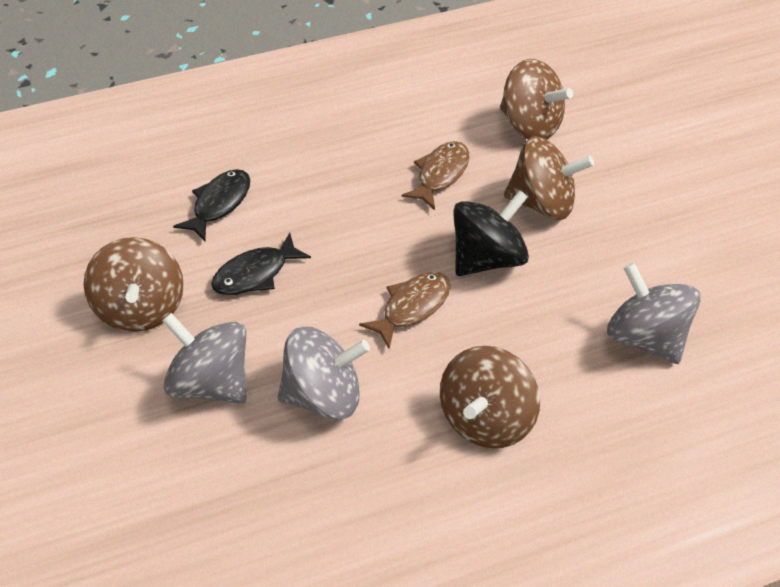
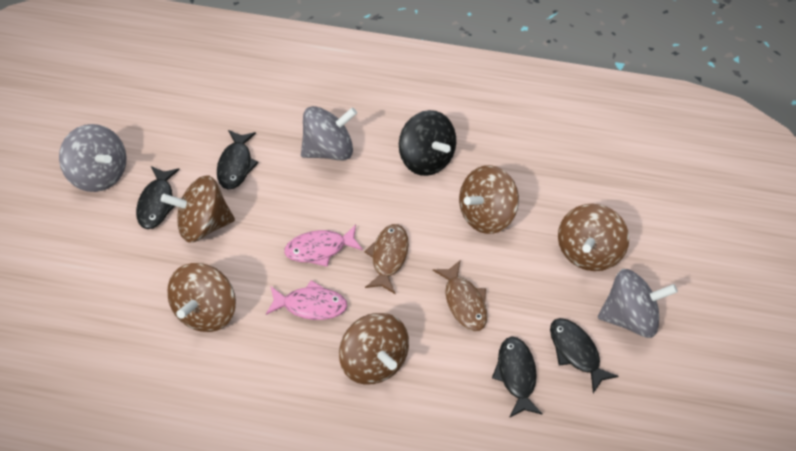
black fish: [173,169,250,241] [211,233,311,295] = 2 -> [136,166,180,229] [217,130,259,190] [492,336,543,418] [550,318,619,393] = 4
brown spinning top: [84,237,184,332] [440,346,540,448] [500,59,573,140] [504,137,594,220] = 4 -> [161,175,235,243] [167,263,236,332] [339,313,409,384] [459,165,519,234] [558,204,629,271] = 5
pink fish: none = 0 -> [266,280,347,320] [284,225,363,267] = 2

